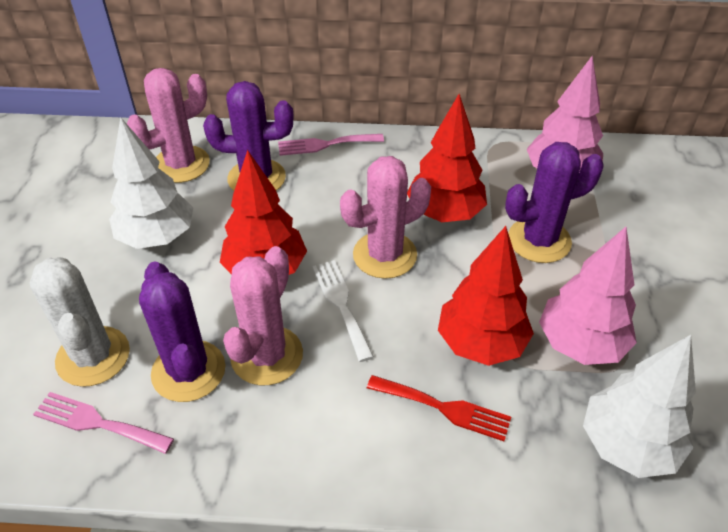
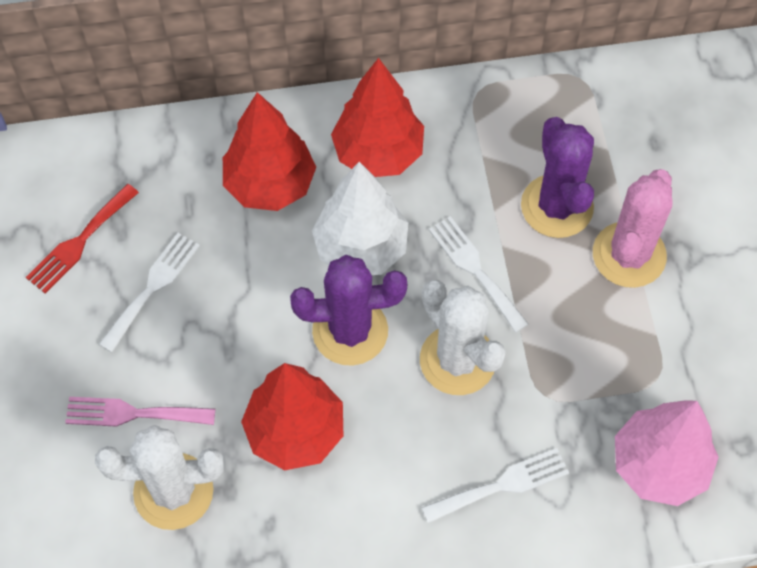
pink cactus: [127,68,210,183] [223,246,303,385] [340,156,431,279] = 3 -> [593,169,672,288] = 1
pink fork: [33,392,174,454] [278,134,384,156] = 2 -> [65,397,215,427] = 1
pink tree: [527,56,603,172] [539,227,637,365] = 2 -> [615,400,718,506] = 1
purple cactus: [139,262,225,402] [203,81,293,191] [505,142,604,263] = 3 -> [290,255,407,365] [521,117,594,238] = 2
white cactus: [30,257,130,387] = 1 -> [95,425,224,530] [420,280,506,395] = 2
white fork: [312,260,374,362] = 1 -> [99,233,200,352] [421,448,569,524] [429,216,529,333] = 3
white tree: [109,117,193,249] [583,335,696,478] = 2 -> [312,162,408,275] = 1

